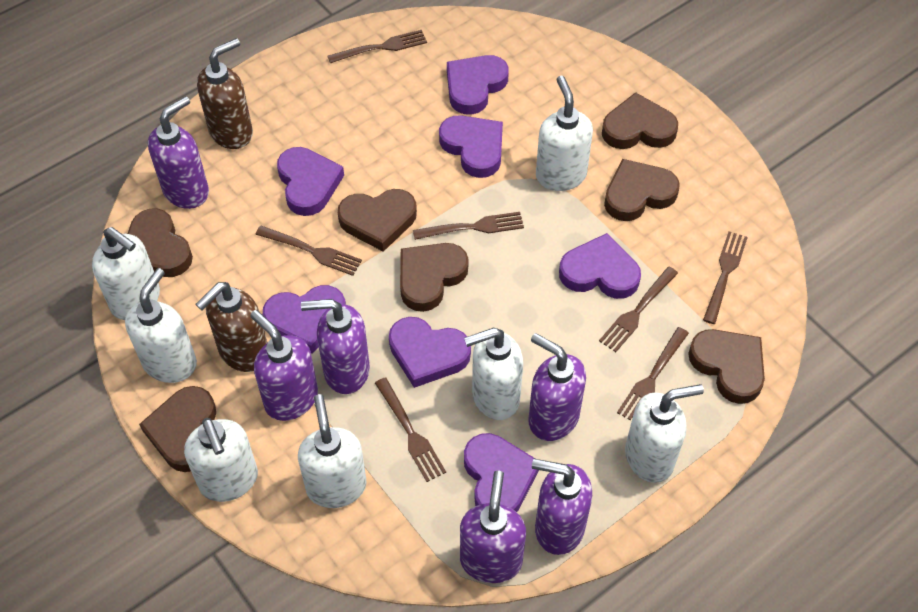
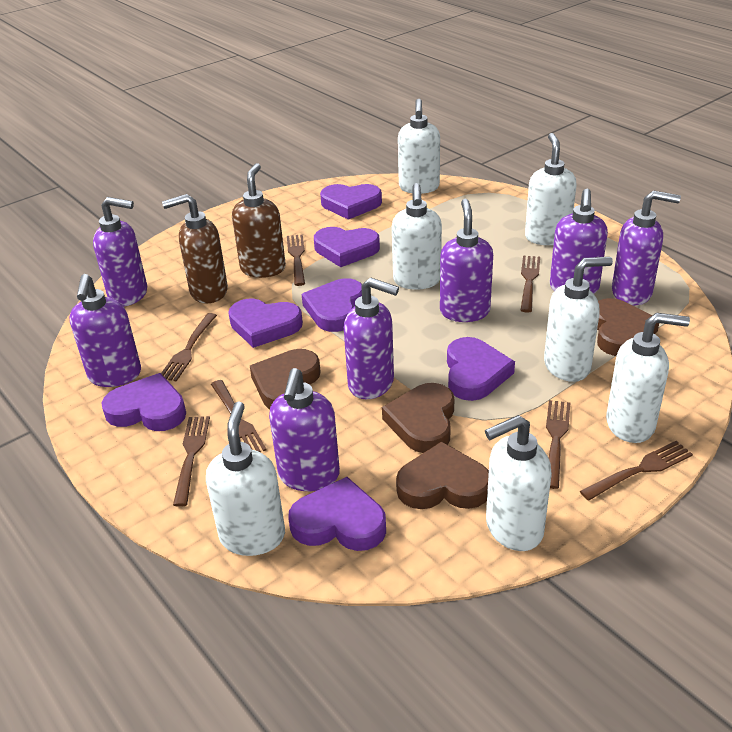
brown heart: [128,209,193,277] [139,386,216,472] [338,189,417,252] [400,243,468,312] [602,92,678,149] [604,159,680,221] [688,329,765,404] = 7 -> [250,349,321,409] [382,383,454,453] [396,441,489,509] [597,298,659,356] = 4
purple soap dispenser: [148,96,209,209] [250,310,318,421] [301,299,370,394] [460,471,526,583] [528,333,586,441] [532,459,592,555] = 6 -> [70,274,141,387] [93,197,147,306] [269,368,340,491] [344,278,399,399] [440,199,493,322] [550,189,608,294] [612,190,681,305] = 7

